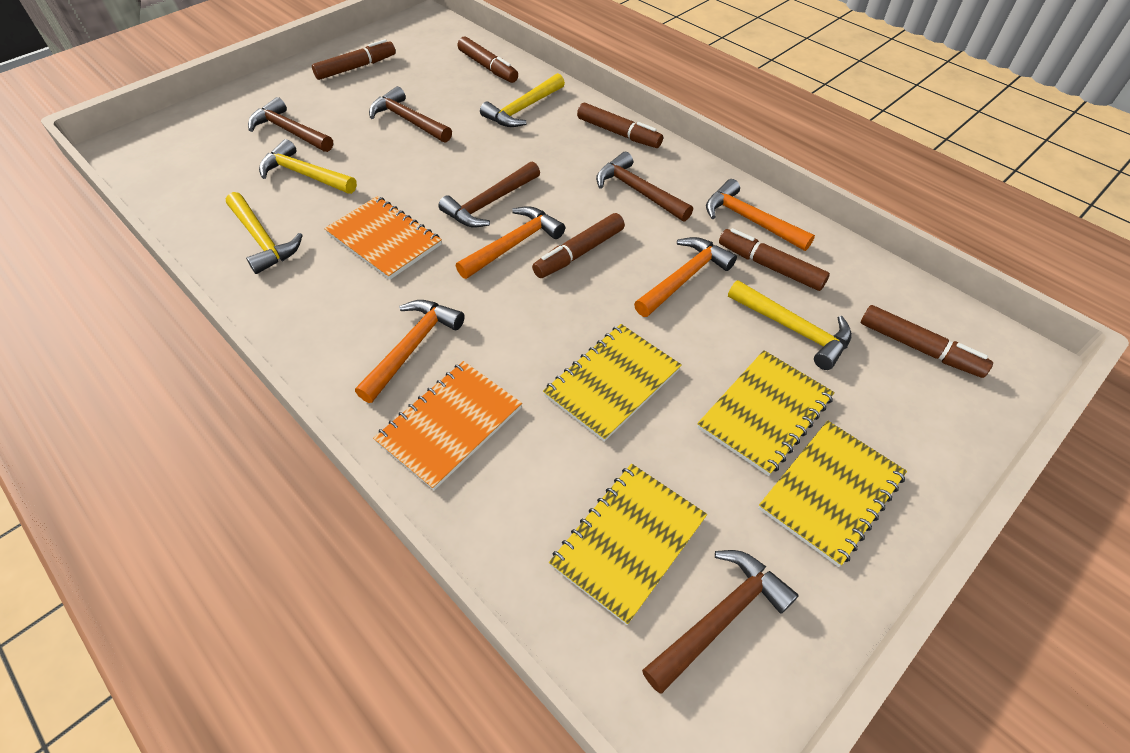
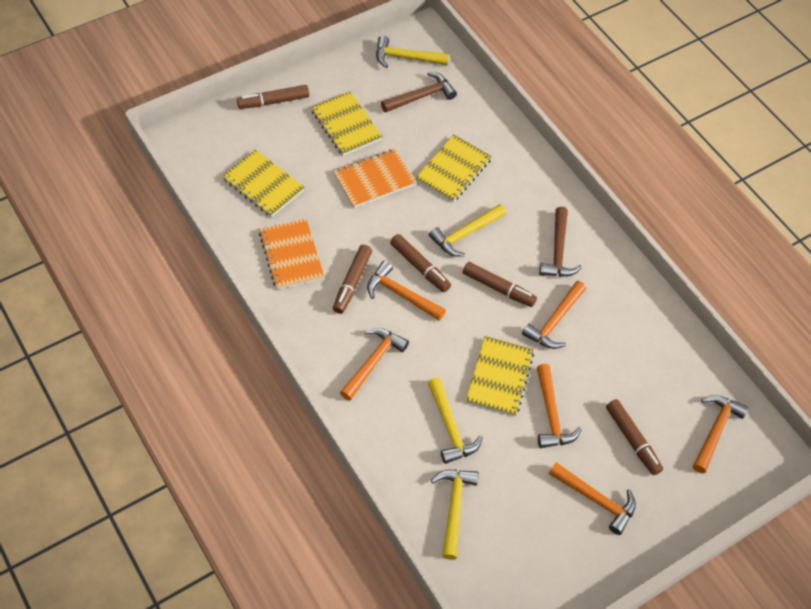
brown hammer: [248,97,333,152] [369,86,452,143] [438,161,540,227] [596,152,693,222] [642,550,799,694] = 5 -> [381,72,457,113] [539,207,582,277] = 2
brown marker: [312,39,396,80] [458,37,518,83] [532,213,625,278] [577,103,663,148] [719,228,830,291] [861,305,993,378] = 6 -> [237,85,309,109] [333,245,372,314] [390,234,451,292] [463,262,537,307] [606,399,663,475] = 5
orange hammer: [355,300,465,403] [456,206,565,279] [634,237,737,317] [706,179,815,251] = 4 -> [340,328,409,401] [367,261,446,321] [522,281,586,349] [537,364,582,448] [549,462,636,535] [693,395,749,473] = 6

